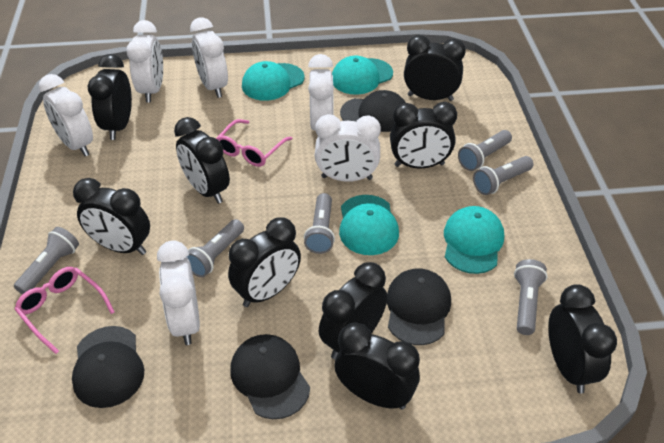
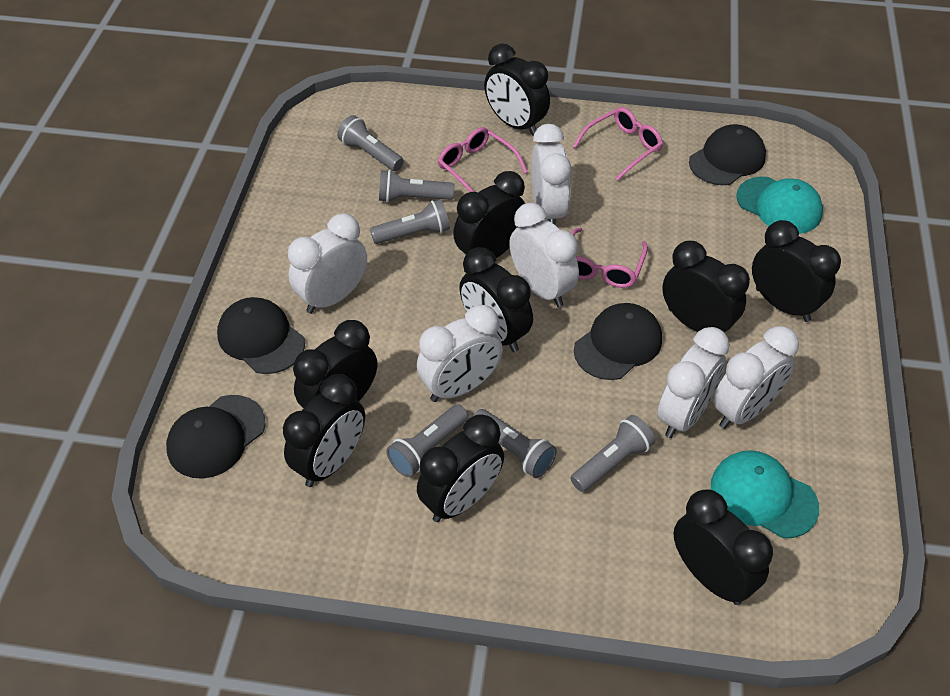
pink glasses: [14,267,115,354] [216,119,292,167] = 2 -> [438,127,528,192] [571,228,648,288] [573,107,663,181] = 3
turquoise cap: [242,61,305,101] [332,56,393,95] [339,195,399,255] [444,206,504,274] = 4 -> [711,450,819,538] [736,177,823,234] = 2

